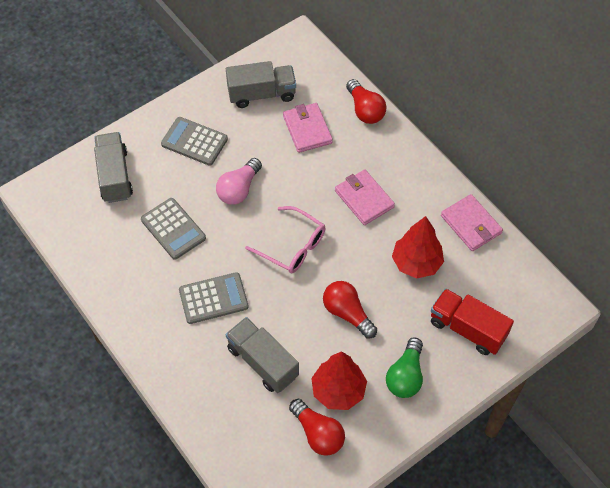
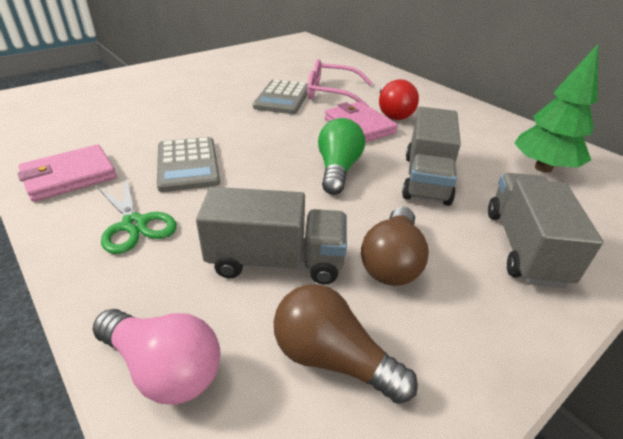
brown light bulb: none = 0 -> [273,284,418,404] [361,207,429,286] = 2
green scissors: none = 0 -> [97,178,177,254] = 1
green tree: none = 0 -> [514,44,598,173] = 1
grey calculator: [141,198,206,260] [161,117,228,166] [179,272,249,324] = 3 -> [157,137,220,192] [253,80,308,114] = 2
pink wallet: [283,103,333,153] [335,170,395,225] [441,194,503,251] = 3 -> [18,145,117,202] [325,102,398,142] = 2
red light bulb: [289,399,345,456] [323,281,377,338] [346,79,387,124] = 3 -> [379,79,419,120] = 1
red tree: [311,351,367,410] [392,216,444,279] = 2 -> none = 0
red truck: [431,288,514,355] = 1 -> none = 0

